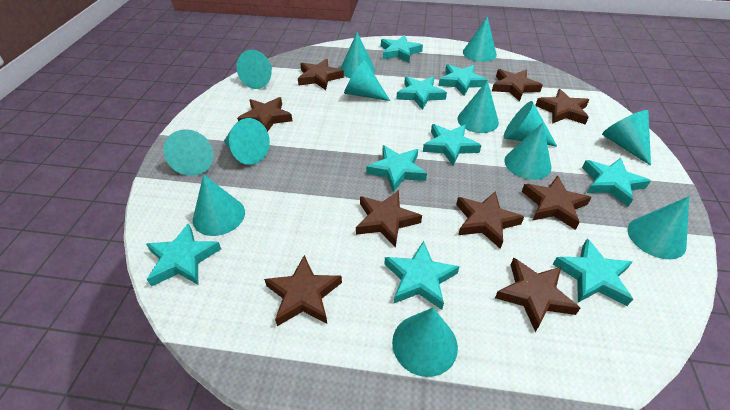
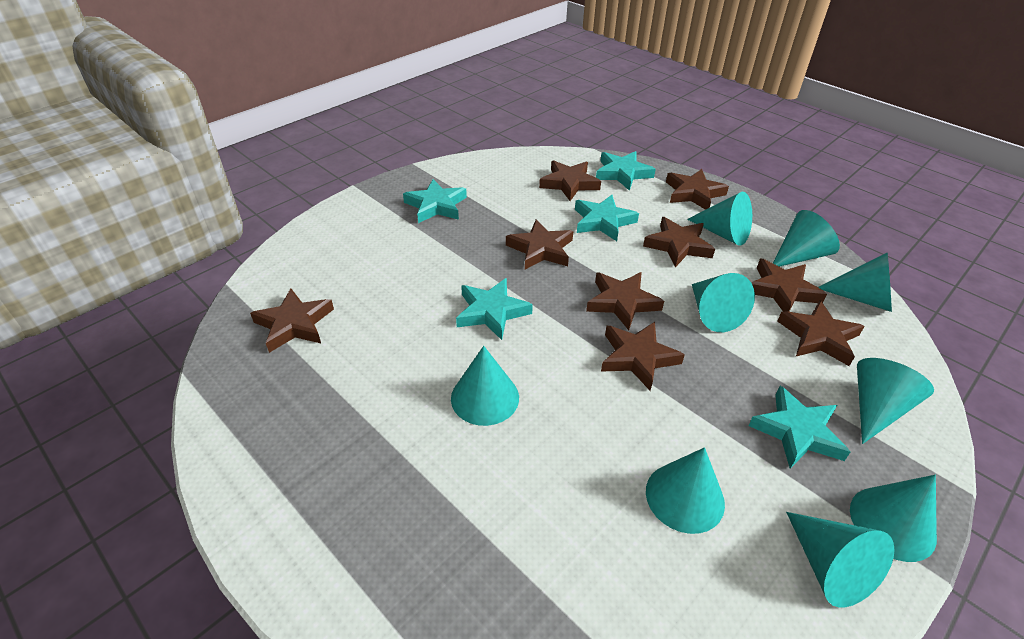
turquoise cone: [163,129,214,176] [193,174,245,236] [224,118,270,165] [237,49,272,89] [340,32,375,78] [344,60,390,101] [392,307,458,377] [457,80,499,133] [463,16,497,62] [503,101,557,146] [505,123,551,180] [602,110,651,166] [627,196,689,259] = 13 -> [451,346,519,426] [646,447,725,534] [687,192,752,246] [692,273,755,332] [773,210,840,267] [786,512,895,607] [818,253,892,312] [850,475,937,562] [857,358,934,444] = 9
turquoise star: [146,223,221,286] [366,145,427,192] [381,35,423,62] [385,241,460,310] [396,76,447,110] [423,124,481,166] [439,64,487,96] [553,239,633,306] [582,158,651,207] = 9 -> [403,179,467,223] [456,278,533,340] [575,195,639,241] [596,151,656,191] [748,386,850,469] = 5

